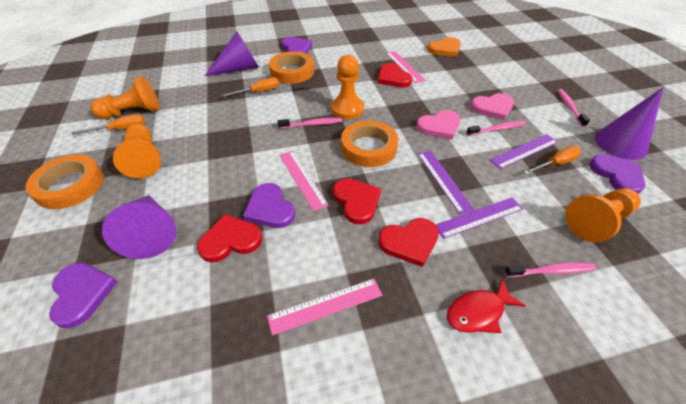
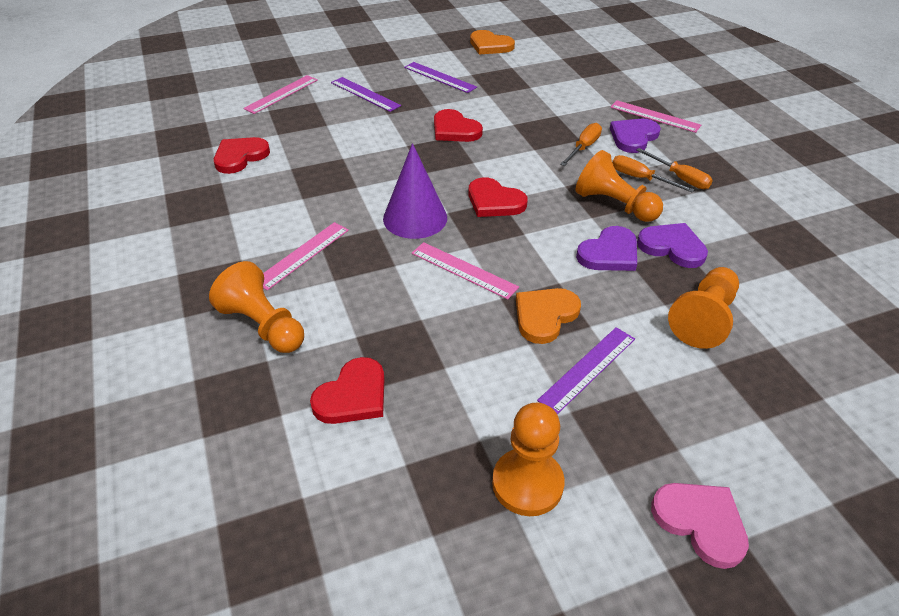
orange heart: [427,37,461,57] = 1 -> [470,30,515,55] [516,288,581,344] = 2
orange tape: [26,155,104,209] [269,51,314,84] [341,121,398,167] = 3 -> none = 0
pink heart: [416,110,460,140] [470,93,514,120] = 2 -> [651,483,749,569] = 1
pink ruler: [267,279,382,336] [279,151,328,211] [386,51,426,83] = 3 -> [243,75,318,114] [263,222,349,291] [412,242,519,300] [610,100,701,133] = 4
pink toothbrush: [278,118,342,129] [466,121,526,136] [504,262,596,277] [558,89,590,127] = 4 -> none = 0
purple cone: [102,195,176,259] [205,31,259,76] [595,87,664,160] = 3 -> [383,143,447,239] = 1
purple heart: [49,263,117,329] [243,183,295,228] [281,37,312,54] [589,154,646,194] = 4 -> [576,226,637,271] [610,119,661,153] [637,223,708,268] = 3
red fish: [447,279,526,333] = 1 -> none = 0

